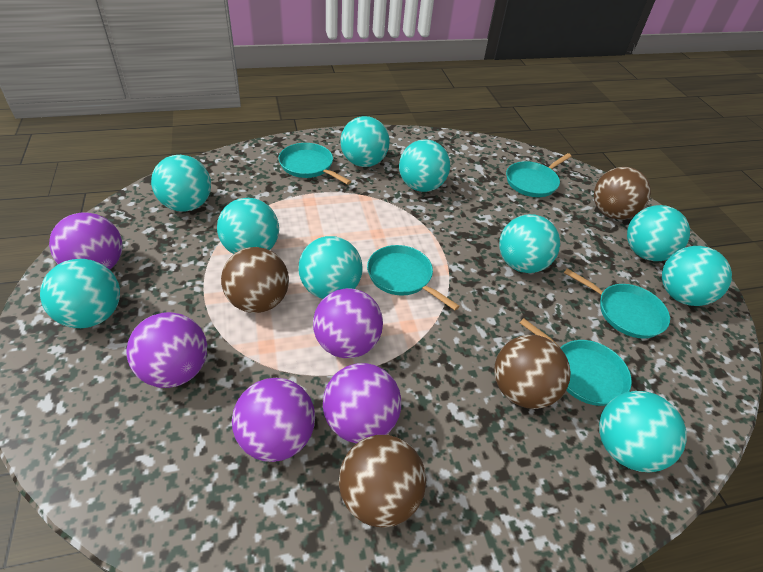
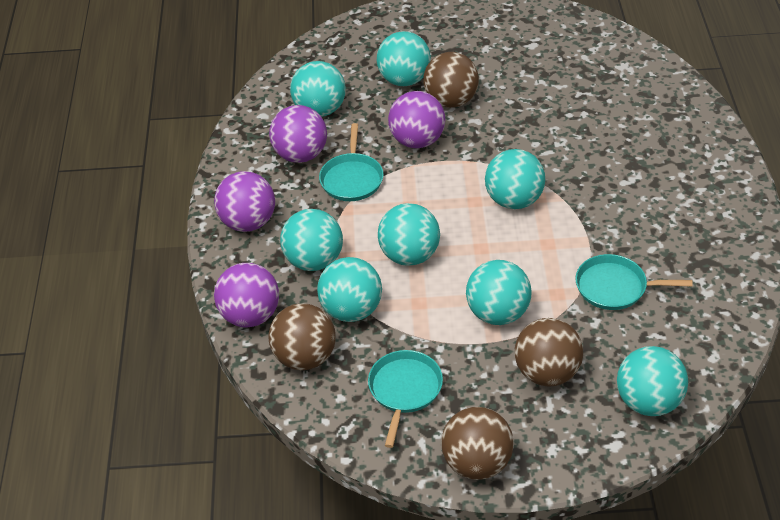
purple ball: [49,212,122,270] [126,312,207,388] [232,378,315,462] [313,288,383,358] [323,363,401,444] = 5 -> [214,171,275,232] [214,263,279,327] [269,105,327,163] [388,91,445,148] = 4
turquoise ball: [40,259,120,328] [151,155,211,212] [217,198,279,254] [298,236,363,299] [340,116,390,167] [399,140,450,192] [499,214,560,273] [599,391,687,472] [627,205,690,261] [662,246,732,306] = 10 -> [280,209,343,271] [290,61,346,117] [317,257,382,322] [377,31,431,86] [378,203,440,266] [466,260,532,325] [485,149,545,209] [617,346,688,416] = 8
turquoise pan: [278,143,351,185] [367,245,460,310] [506,153,572,197] [520,318,632,406] [564,268,670,339] = 5 -> [319,123,384,201] [368,350,443,448] [575,254,692,310] = 3

